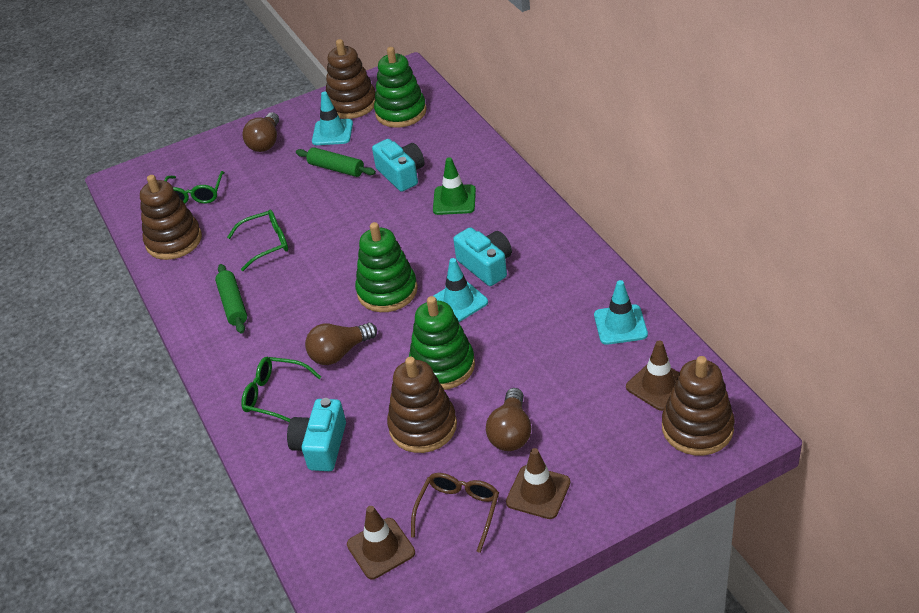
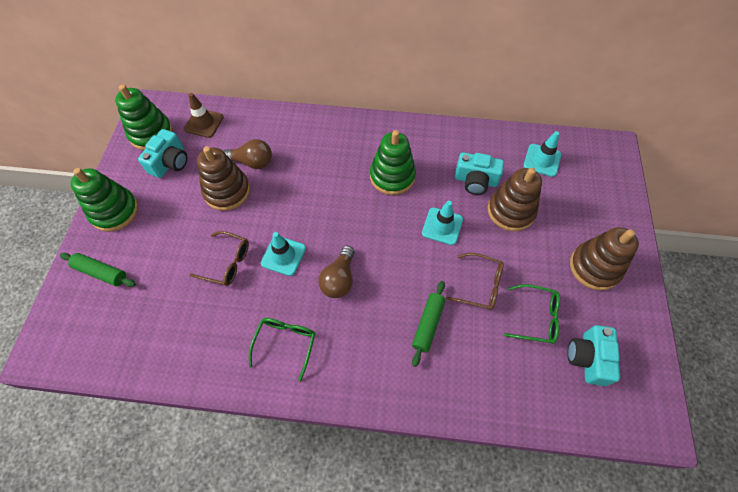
brown glasses: [411,473,499,553] = 1 -> [189,231,249,286] [446,253,504,310] = 2
brown light bulb: [243,112,279,152] [305,323,377,365] [486,388,531,451] = 3 -> [223,139,272,169] [318,246,355,298] = 2
brown stacking toy: [140,175,202,260] [326,39,375,119] [387,357,457,453] [662,356,735,455] = 4 -> [197,146,250,211] [488,168,542,231] [570,227,639,290] = 3
brown traffic cone: [347,506,415,579] [506,448,570,519] [626,340,679,411] = 3 -> [184,93,223,138] = 1
green glasses: [164,171,225,203] [227,209,288,271] [241,357,321,422] = 3 -> [249,318,315,381] [504,284,560,344] = 2
green traffic cone: [433,157,476,215] = 1 -> none = 0

